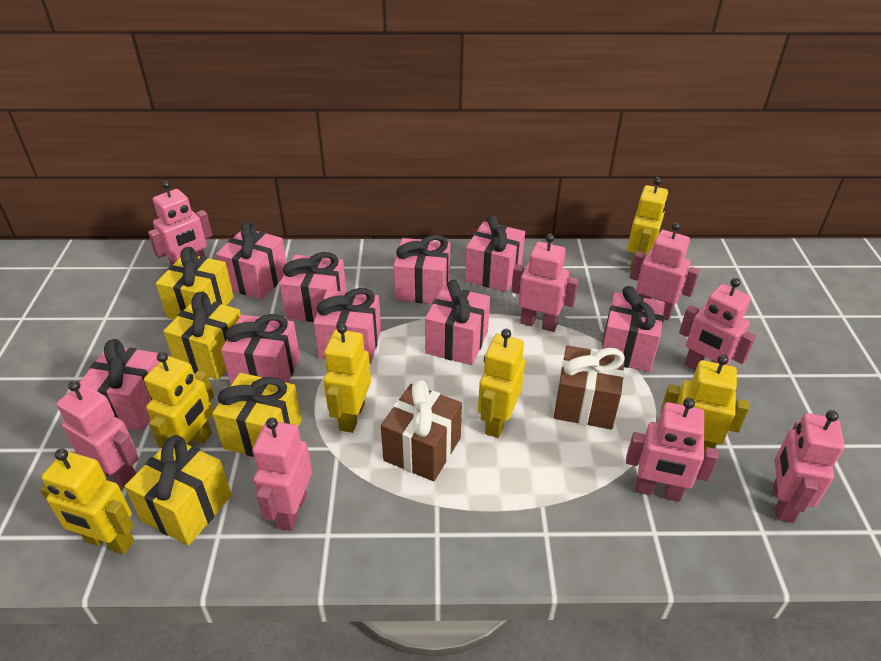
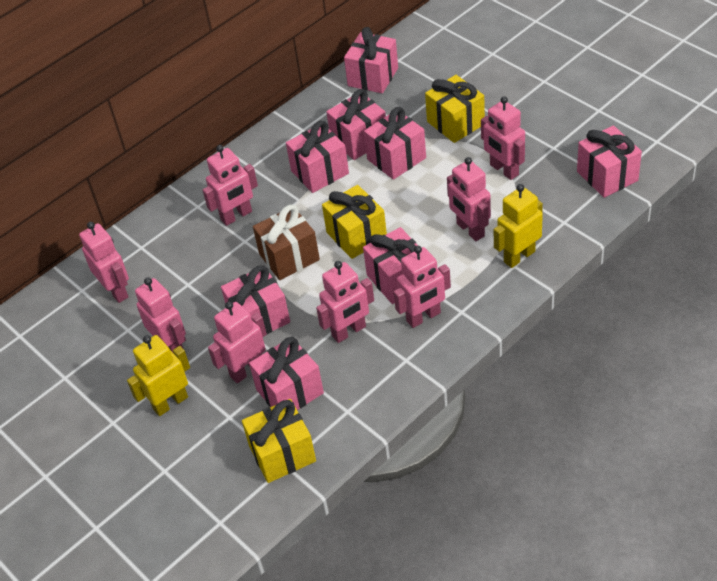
brown gift: [381,380,462,481] [554,345,625,430] = 2 -> [253,205,320,280] = 1
pink gift: [79,339,159,431] [216,221,287,300] [221,314,300,385] [279,252,346,322] [314,288,381,364] [393,235,450,304] [425,280,490,365] [465,215,525,292] [602,286,665,372] = 9 -> [221,265,290,334] [249,337,324,410] [286,121,349,193] [326,89,386,160] [344,27,398,93] [363,227,418,304] [364,107,426,180] [577,125,642,198] = 8
yellow gift: [124,435,232,546] [156,247,234,320] [163,292,241,380] [212,373,301,457] = 4 -> [242,399,316,483] [322,185,387,259] [425,75,485,143] = 3
yellow robot: [40,448,134,554] [144,352,214,448] [323,323,371,433] [478,329,525,438] [627,177,668,272] [661,355,749,451] = 6 -> [127,335,190,416] [494,184,543,268] = 2

